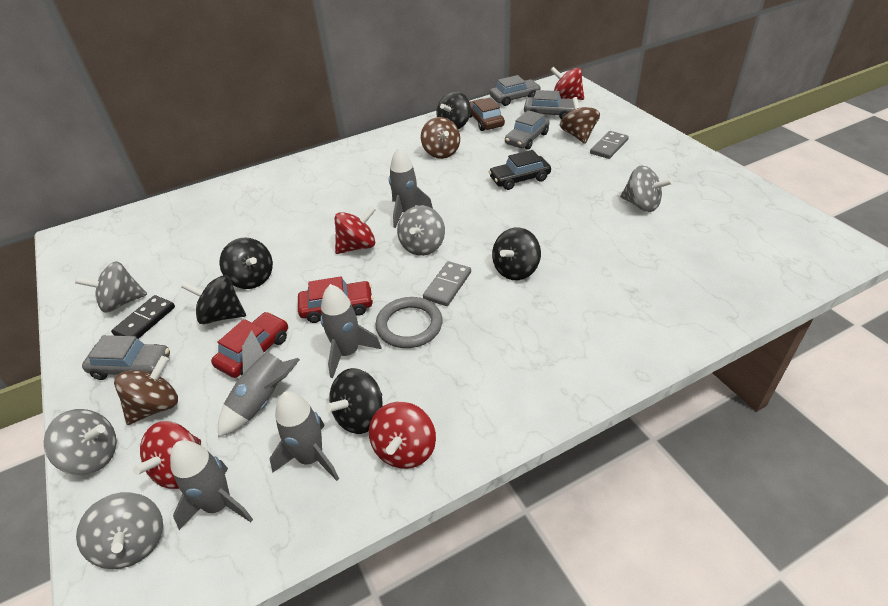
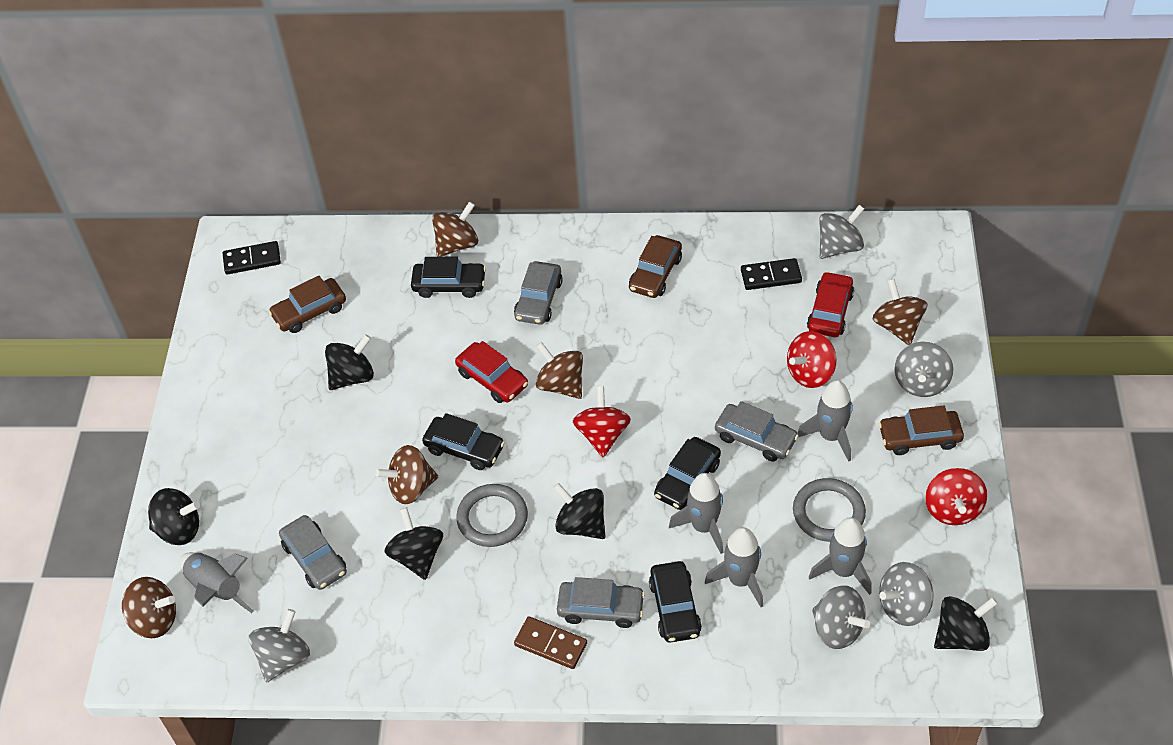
black car: [489,150,551,190] = 1 -> [411,257,486,298] [422,413,505,470] [649,561,702,643] [654,437,721,510] = 4
black domino: [111,295,175,339] = 1 -> [223,241,281,275] [741,258,802,290] = 2
brown car: [469,98,505,131] = 1 -> [269,276,346,333] [629,235,682,298] [879,405,964,455] = 3
brown domino: none = 0 -> [514,616,587,669] = 1
brown spinning top: [114,356,178,425] [421,117,460,159] [560,97,600,144] = 3 -> [122,577,176,638] [375,445,438,505] [432,202,478,257] [536,342,583,399] [873,279,927,345] = 5
grey domino: [423,261,471,306] [590,131,629,159] = 2 -> none = 0
grey ring: [375,297,443,348] = 1 -> [456,484,528,547] [793,478,866,542] = 2
red spinning top: [133,421,201,489] [335,206,376,254] [369,402,436,469] [550,66,584,100] = 4 -> [572,386,631,457] [787,331,836,388] [925,468,987,525] = 3

